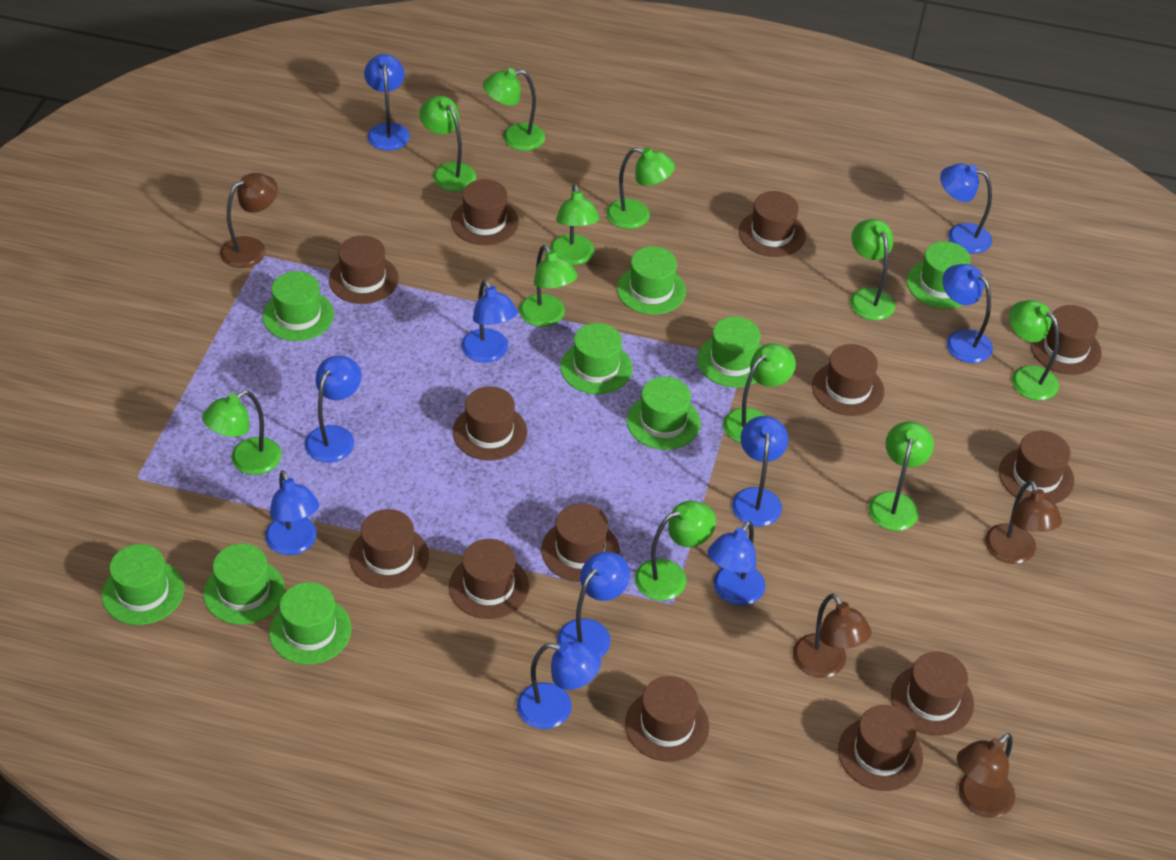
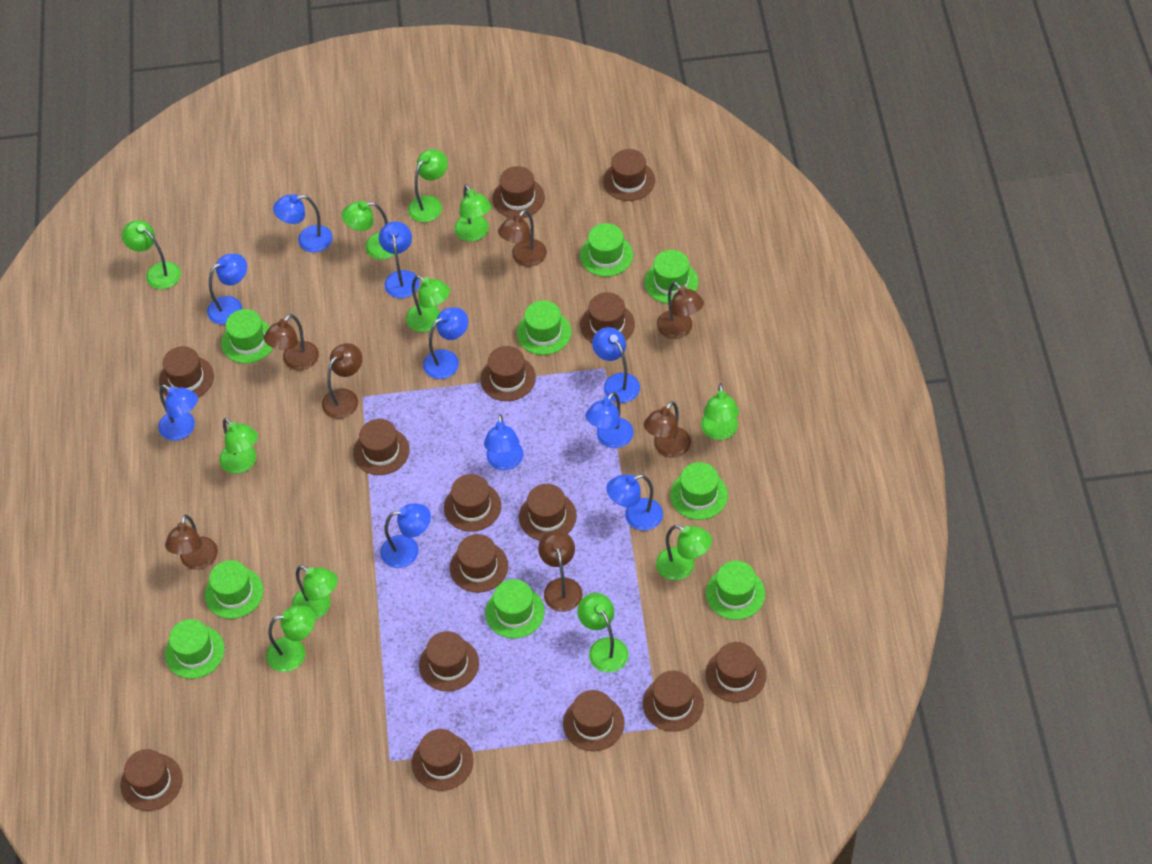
brown hat: [329,235,399,304] [349,509,429,588] [449,539,529,619] [451,179,519,245] [453,386,527,460] [541,503,620,582] [625,676,709,762] [739,191,806,257] [812,344,884,416] [838,705,923,791] [891,652,974,736] [999,431,1074,504] [1030,305,1102,375] = 13 -> [121,749,182,811] [159,346,214,398] [353,419,410,475] [412,729,474,791] [419,631,479,691] [444,474,501,532] [450,534,508,593] [480,346,536,401] [493,166,545,218] [519,484,577,541] [563,690,625,751] [580,292,635,343] [603,149,655,201] [643,671,704,732] [705,642,766,702] = 15
brown lamp: [220,173,278,268] [793,593,872,678] [957,733,1015,818] [985,480,1062,564] = 4 -> [165,514,218,570] [264,314,319,370] [322,343,362,419] [498,209,547,267] [538,530,583,612] [644,401,691,458] [657,282,704,339] = 7

